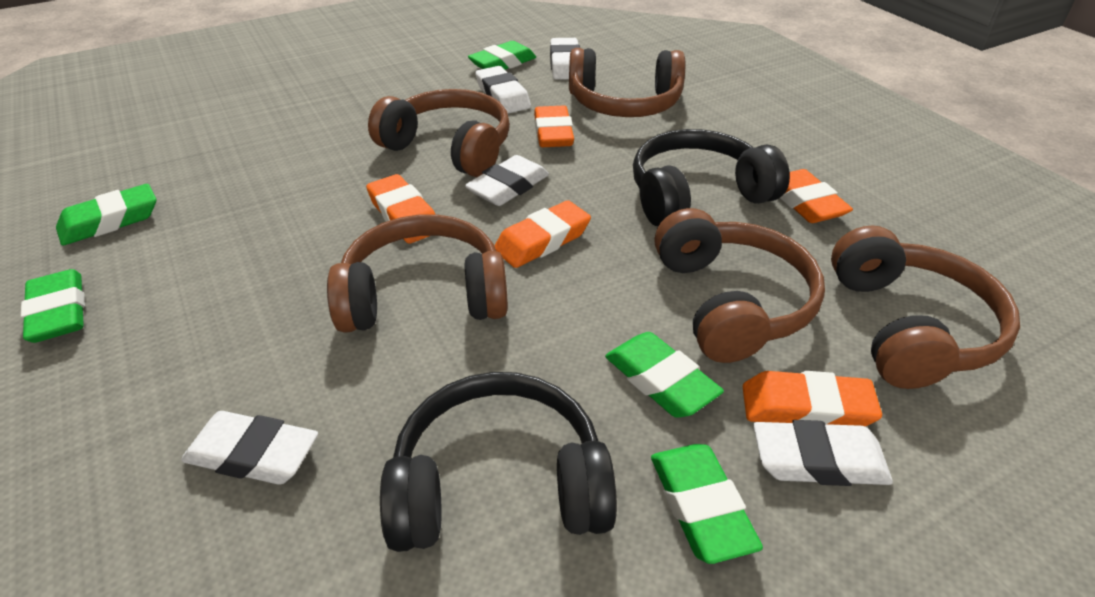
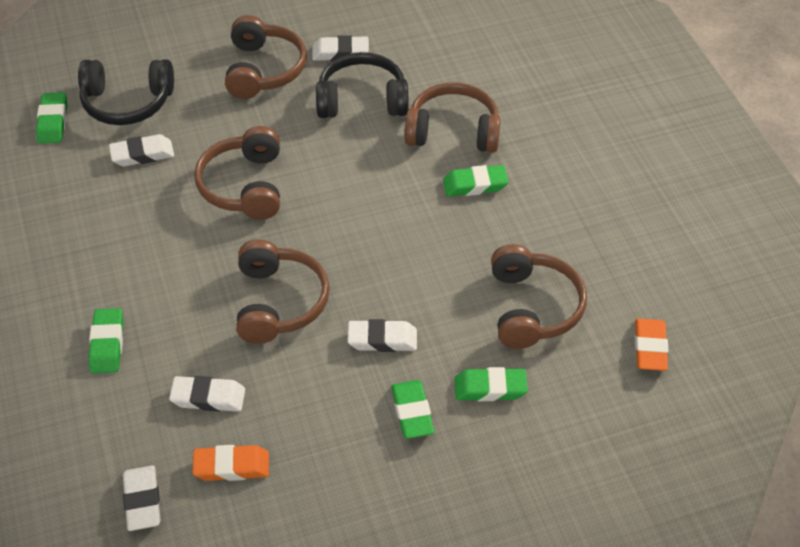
orange eraser: [366,174,435,244] [495,200,591,268] [534,105,574,147] [742,371,882,427] [780,169,853,223] = 5 -> [193,445,269,481] [635,318,669,371] = 2

